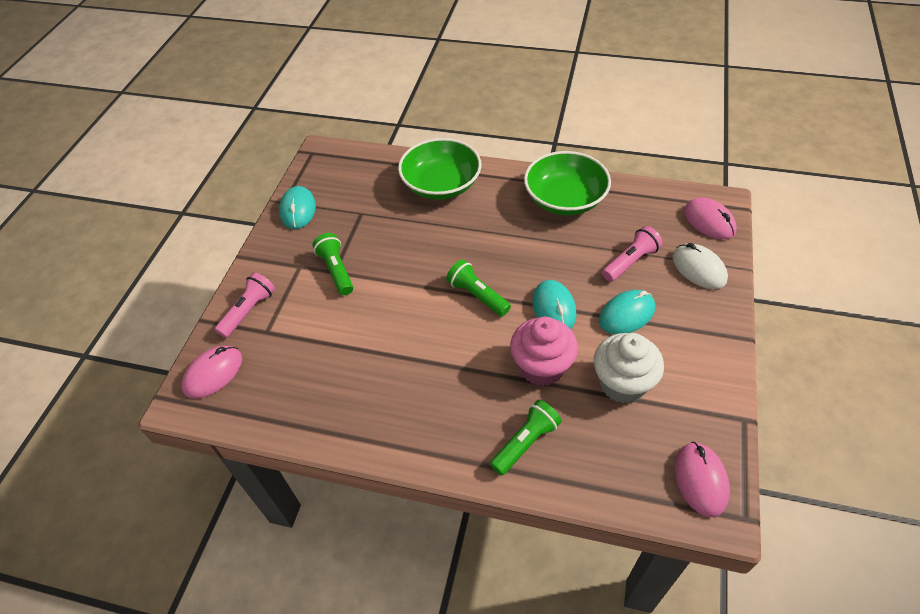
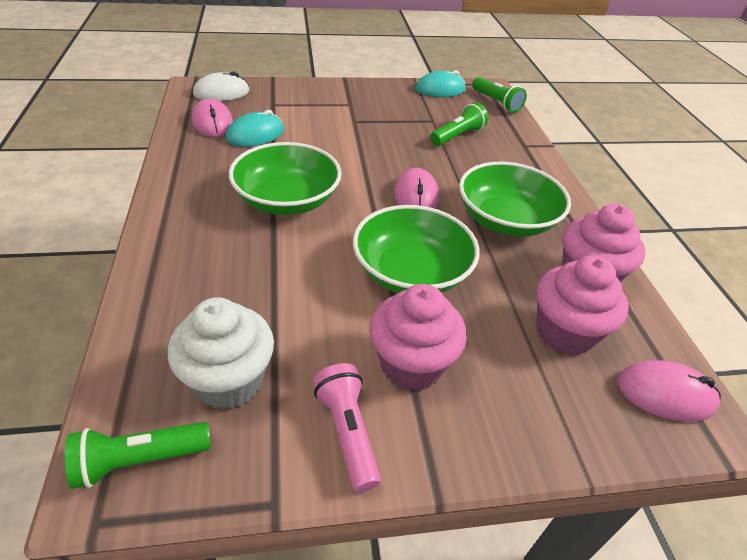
green bowl: [398,138,482,200] [524,151,611,215] = 2 -> [229,142,342,215] [353,205,480,293] [459,162,571,237] = 3
pink cupcake: [510,317,578,386] = 1 -> [369,284,467,391] [536,255,628,356] [562,204,645,282] = 3
pink flashlight: [214,272,275,338] [602,226,663,282] = 2 -> [313,363,381,492] = 1
turquoise mouse: [279,186,316,229] [533,280,576,329] [599,290,655,334] = 3 -> [226,110,284,147] [416,70,465,97] = 2

